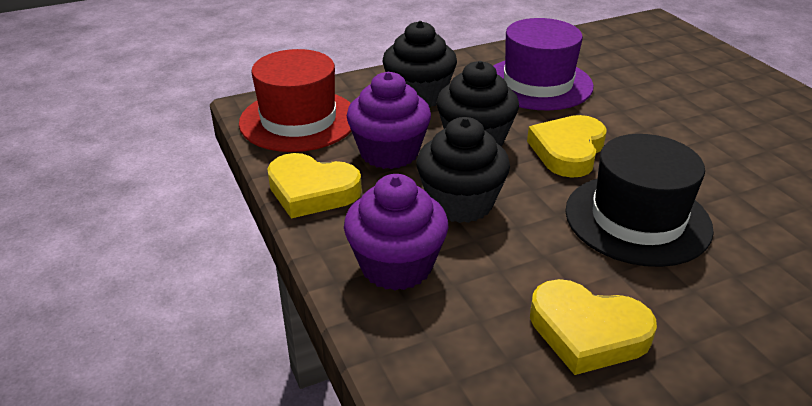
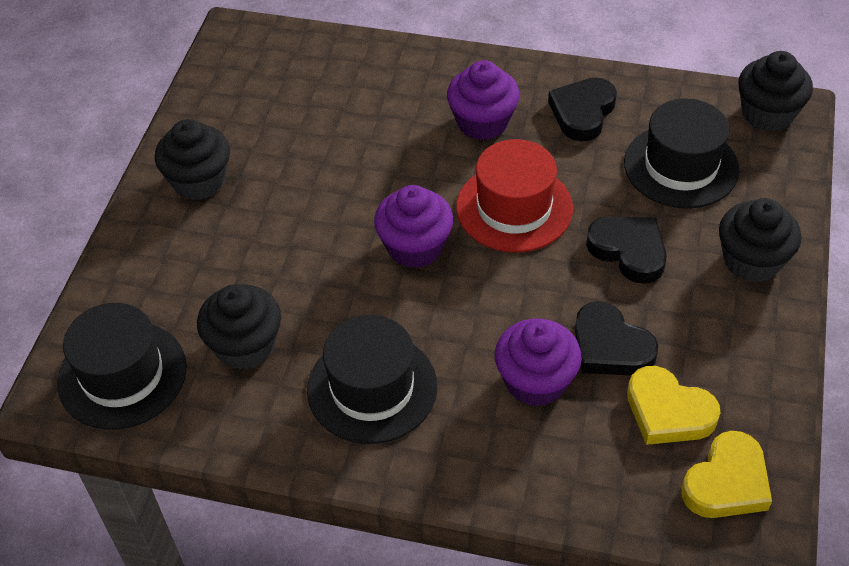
black cupcake: [382,21,457,108] [417,117,510,223] [436,61,519,146] = 3 -> [155,119,230,200] [197,284,281,370] [719,198,801,283] [738,51,813,131] = 4
black hat: [565,134,714,267] = 1 -> [57,303,187,430] [307,315,437,444] [624,98,739,209] = 3
black heart: none = 0 -> [548,77,617,141] [575,301,659,376] [586,217,667,284] = 3
purple cupcake: [344,174,449,291] [346,72,431,169] = 2 -> [374,185,453,268] [447,60,520,140] [495,319,582,407] = 3
purple hat: [493,18,594,110] = 1 -> none = 0
yellow heart: [267,153,362,218] [527,115,606,178] [530,279,657,375] = 3 -> [627,366,721,445] [681,431,772,518] = 2

